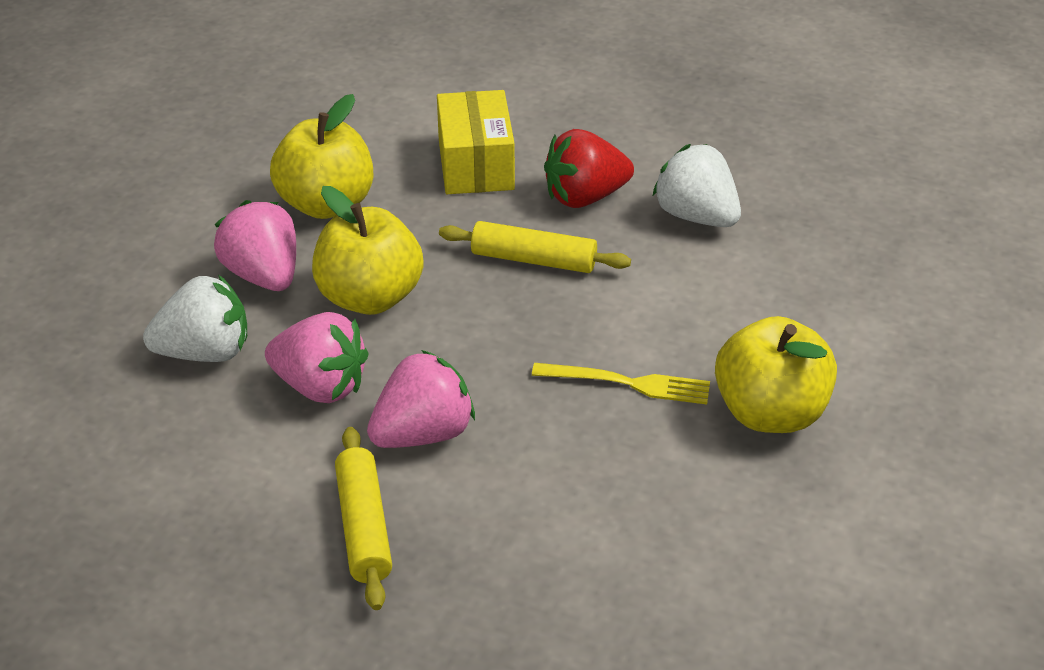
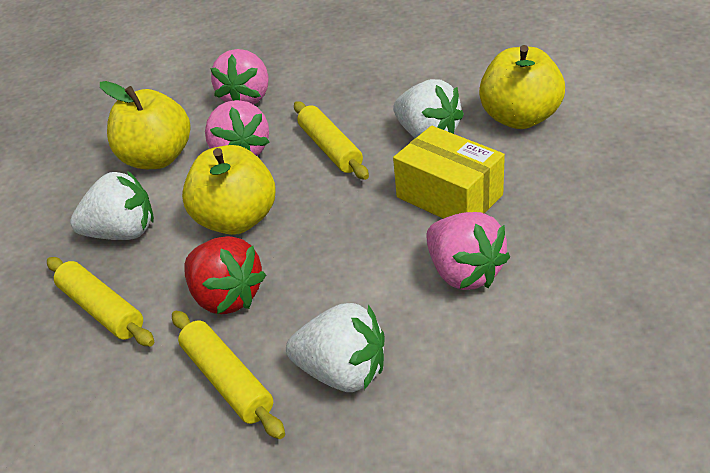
white strawberry: [143,275,247,362] [653,144,741,227] = 2 -> [70,171,154,240] [286,303,385,392] [393,79,464,138] = 3
yellow fork: [532,363,710,404] = 1 -> none = 0
yellow rolling pin: [335,427,392,610] [439,221,631,273] = 2 -> [47,257,154,346] [172,311,285,439] [294,101,369,180] = 3

